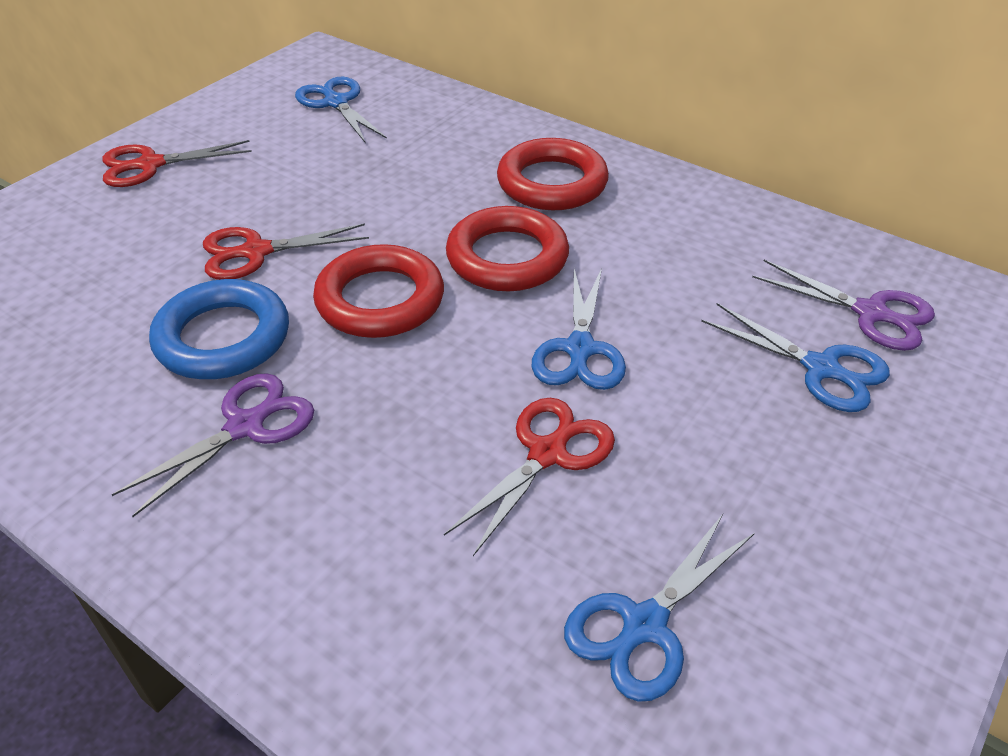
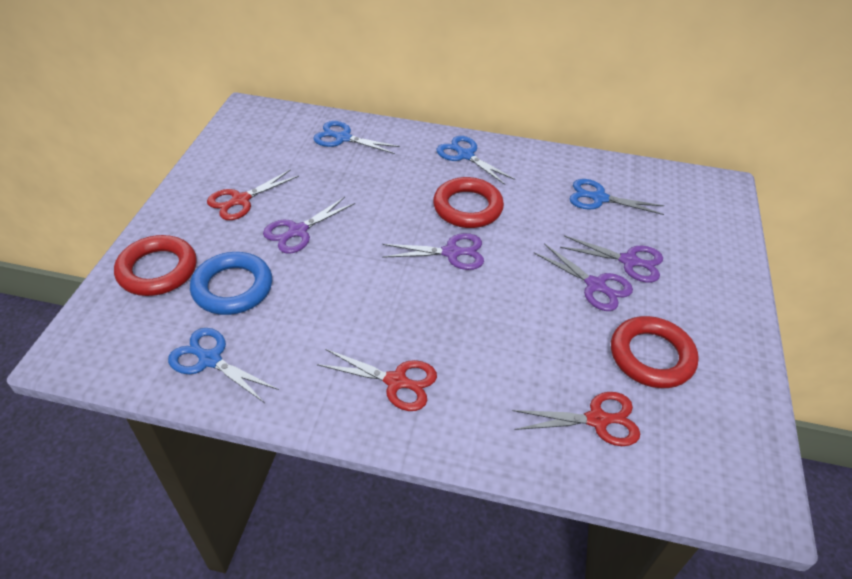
purple scissors: [112,373,314,517] [752,260,935,351] = 2 -> [263,197,355,253] [382,233,484,270] [534,243,633,311] [560,235,663,283] = 4

